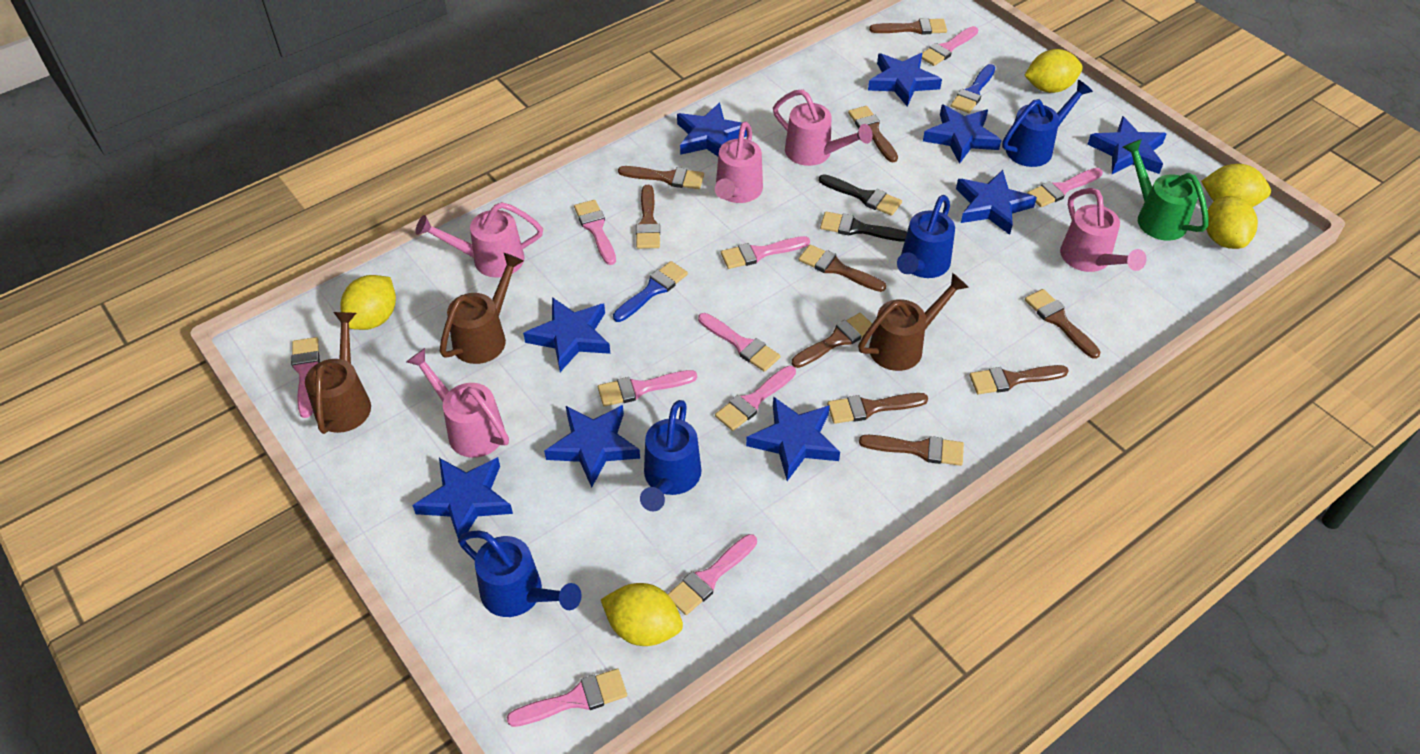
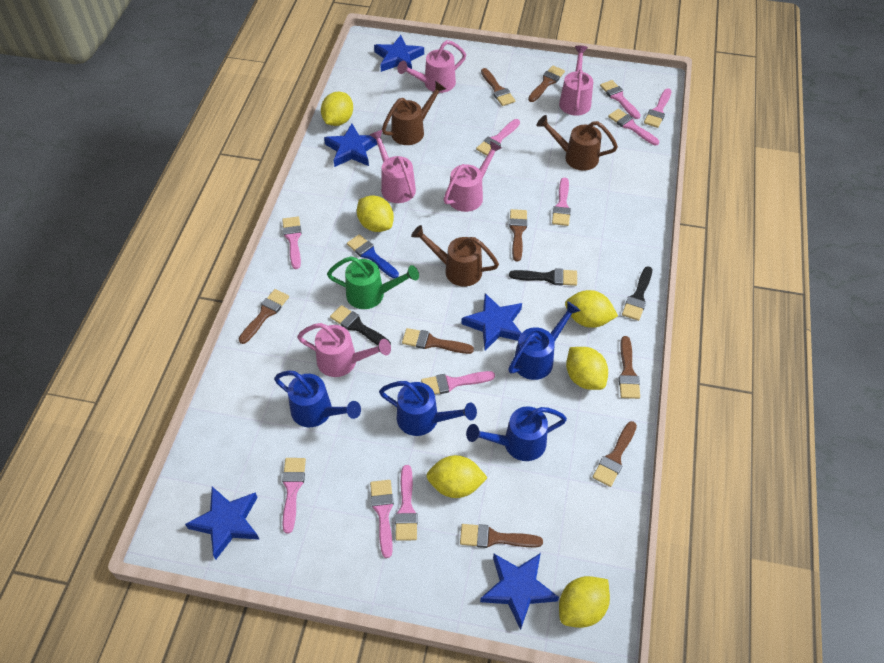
black brush: [819,174,902,216] [820,212,907,242] = 2 -> [330,305,391,345] [509,268,577,286] [622,266,652,321] = 3
blue brush: [613,261,688,322] [951,64,995,113] = 2 -> [347,234,399,279] = 1
blue star: [412,457,513,539] [523,297,610,372] [544,405,640,488] [677,102,747,156] [746,396,840,481] [868,53,942,107] [923,105,1001,164] [956,170,1037,235] [1088,116,1167,174] = 9 -> [185,487,260,560] [324,124,377,167] [374,35,424,72] [461,293,522,350] [480,553,559,630] = 5
brown brush: [618,166,704,189] [636,185,660,249] [792,313,872,368] [799,245,886,292] [827,393,928,424] [848,106,898,162] [859,435,964,466] [869,18,947,35] [970,365,1069,394] [1025,289,1101,359] = 10 -> [239,289,289,344] [402,328,474,354] [460,524,543,548] [481,68,515,106] [509,209,527,261] [528,66,565,102] [593,421,637,487] [619,336,640,399] = 8
yellow lemon: [340,275,396,330] [601,583,683,646] [1024,49,1083,93] [1201,164,1271,207] [1206,196,1258,249] = 5 -> [321,92,353,126] [357,195,394,232] [426,455,488,498] [559,576,610,628] [565,290,618,328] [566,347,608,390] = 6

